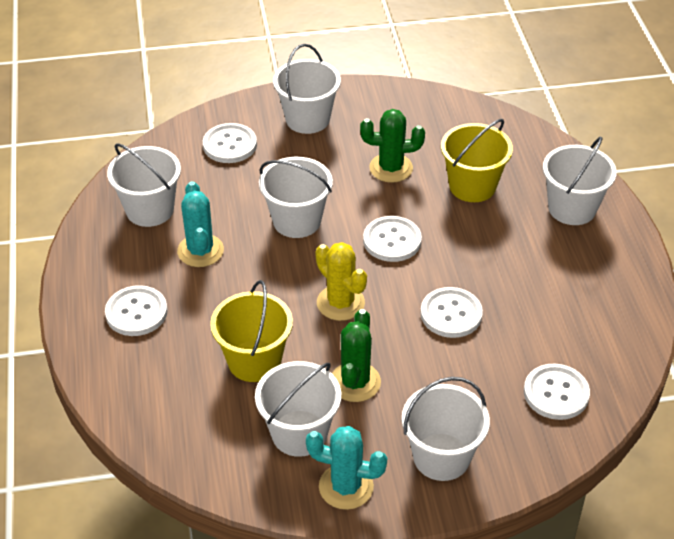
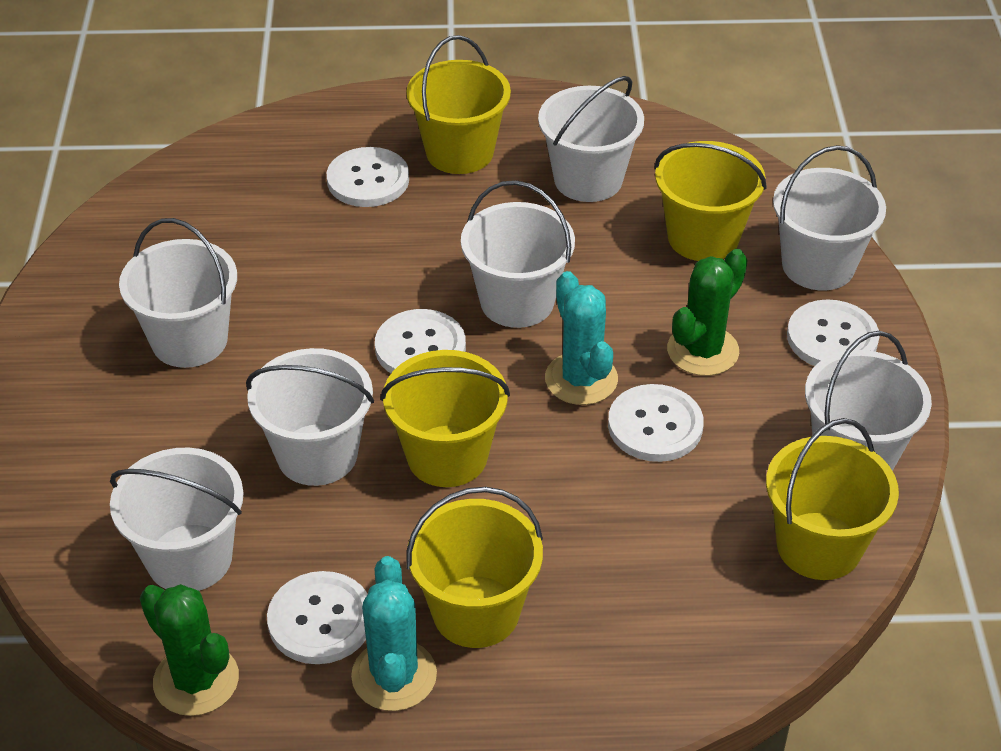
white bucket: [107,143,181,227] [255,361,341,457] [259,157,333,238] [273,44,341,134] [402,377,490,481] [543,136,617,225] = 6 -> [110,448,244,591] [119,218,237,368] [246,348,374,486] [461,180,575,328] [538,76,644,202] [773,145,886,291] [805,331,932,471] = 7
yellow bucket: [210,280,293,382] [441,119,513,202] = 2 -> [381,350,510,487] [406,35,511,174] [406,487,543,648] [654,141,767,261] [766,418,899,580] = 5
yellow cactus: [316,242,367,321] = 1 -> none = 0

